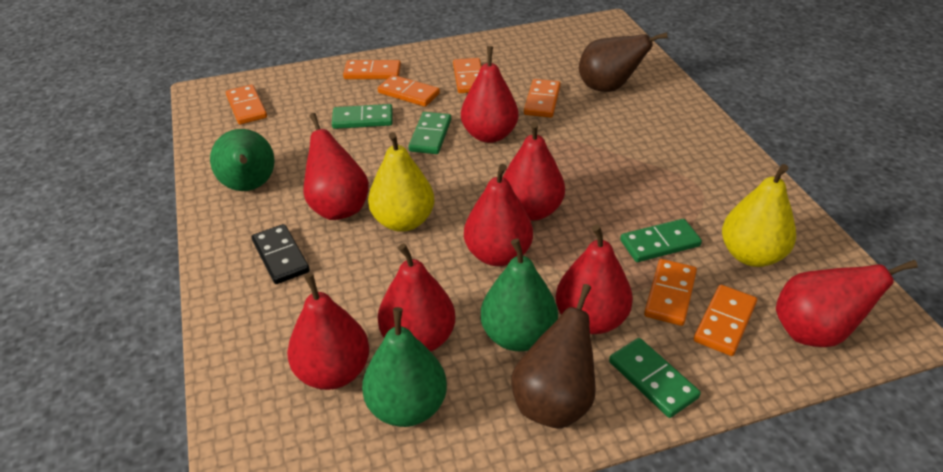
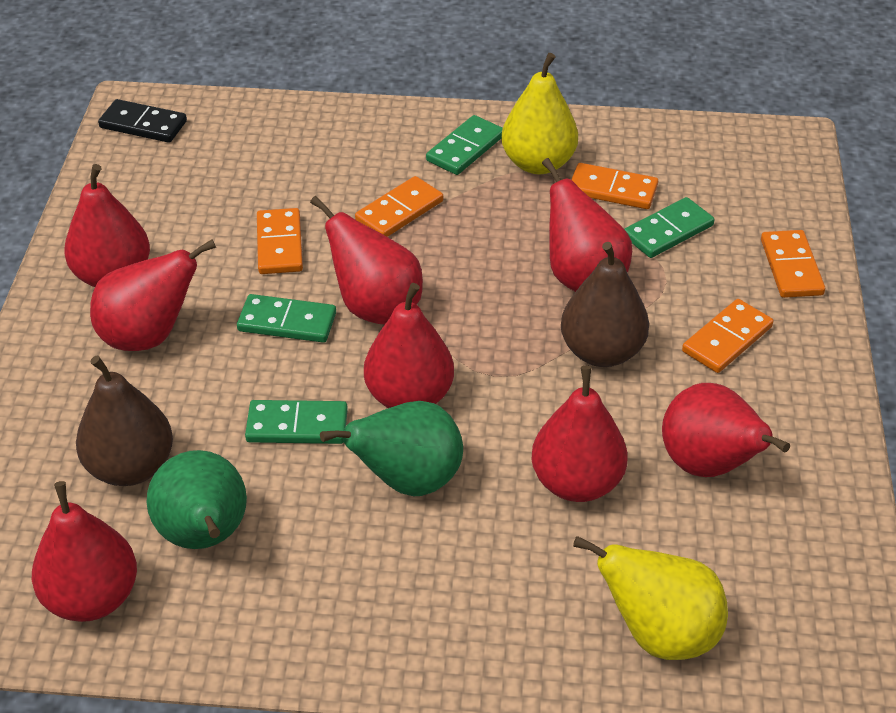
green pear: [210,129,275,191] [362,307,447,427] [481,238,558,351] = 3 -> [146,450,247,549] [320,401,463,496] = 2
orange domino: [226,85,267,125] [343,60,401,79] [378,75,440,107] [453,58,482,93] [524,79,561,118] [644,259,697,326] [694,285,757,356] = 7 -> [257,208,303,274] [355,176,443,237] [571,163,658,209] [682,299,773,373] [761,230,825,298] = 5

